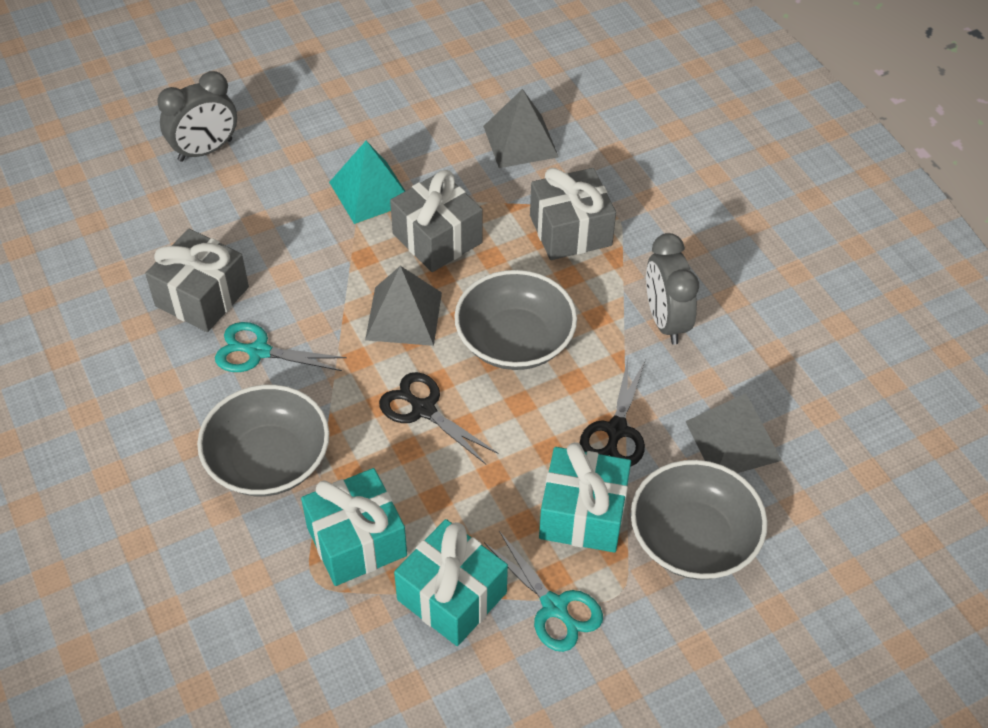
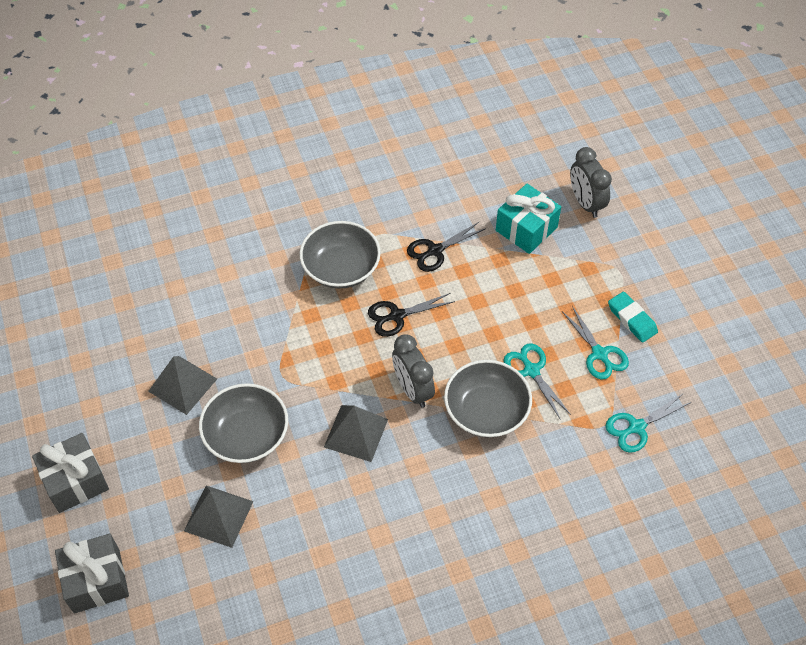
grey gift: [145,229,249,332] [390,170,483,272] [530,168,616,260] = 3 -> [32,433,109,513] [55,534,129,614] = 2
turquoise eraser: none = 0 -> [608,292,658,343] = 1
turquoise gift: [301,468,407,586] [394,519,508,646] [539,442,631,552] = 3 -> [496,184,561,254] = 1
turquoise pyramid: [329,141,405,224] = 1 -> none = 0
turquoise scissors: [215,322,347,372] [484,531,603,652] = 2 -> [504,343,571,420] [562,306,629,380] [606,393,692,453] = 3

